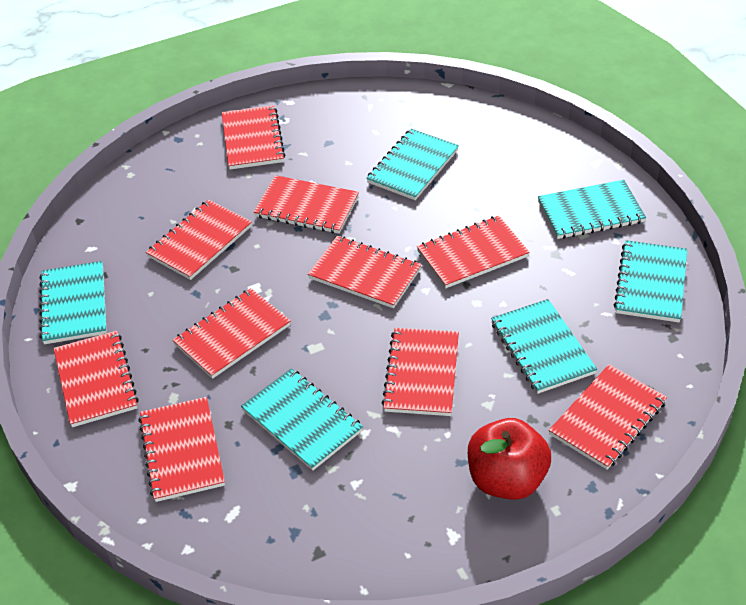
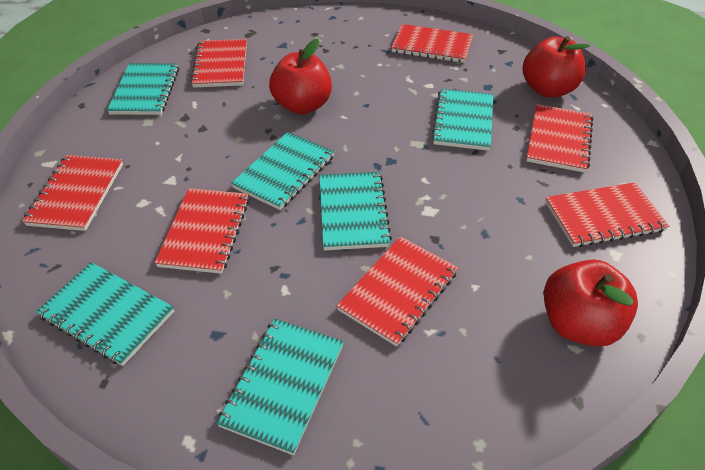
red apple: [468,418,551,500] = 1 -> [269,38,332,114] [523,36,590,97] [544,260,638,347] = 3
red notebook: [54,331,139,427] [138,397,225,502] [146,200,252,280] [173,288,291,379] [222,105,285,169] [254,175,359,234] [308,236,421,308] [381,328,459,416] [417,216,530,288] [549,364,667,469] = 10 -> [22,155,123,231] [155,188,249,274] [190,39,247,88] [337,237,458,347] [391,24,473,63] [526,104,593,173] [545,182,669,247] = 7

